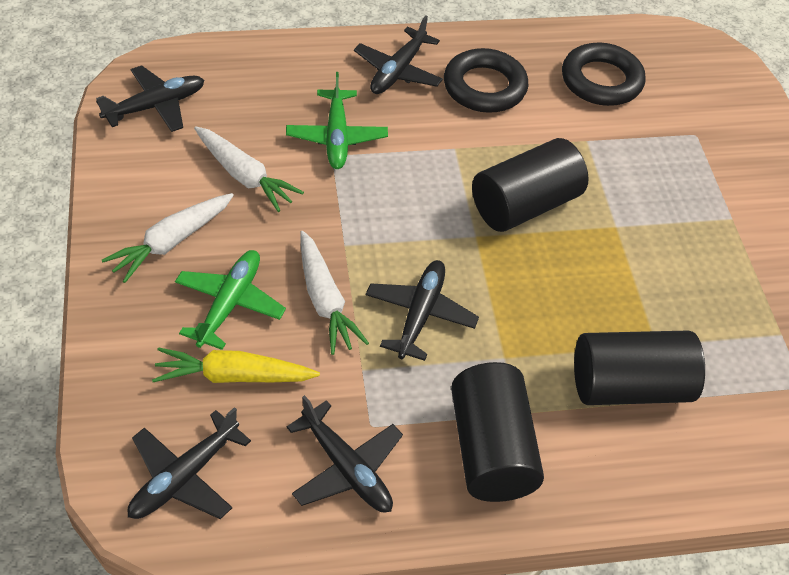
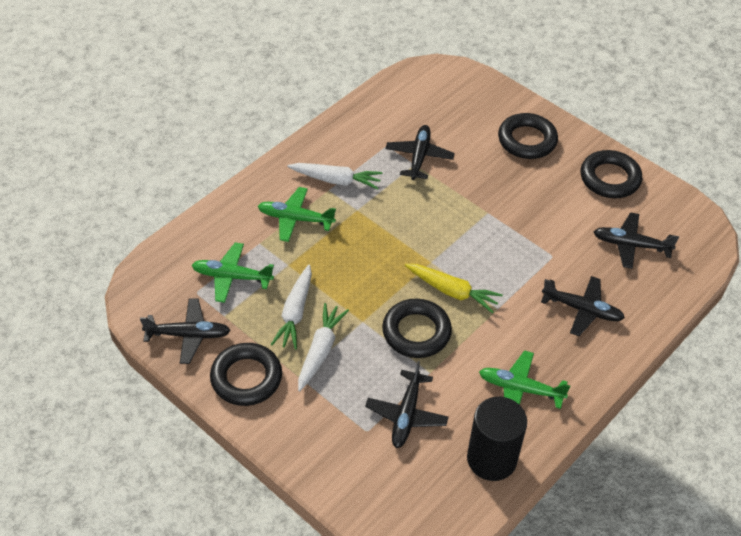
black cylinder: [451,362,544,502] [472,138,589,232] [574,331,705,405] = 3 -> [467,397,527,481] = 1
black ring: [444,48,528,113] [562,43,646,106] = 2 -> [210,343,282,406] [382,299,452,358] [498,113,558,159] [581,150,642,198] = 4
green plane: [175,250,286,350] [286,72,388,169] = 2 -> [192,242,274,303] [258,187,336,242] [479,350,570,409] = 3

